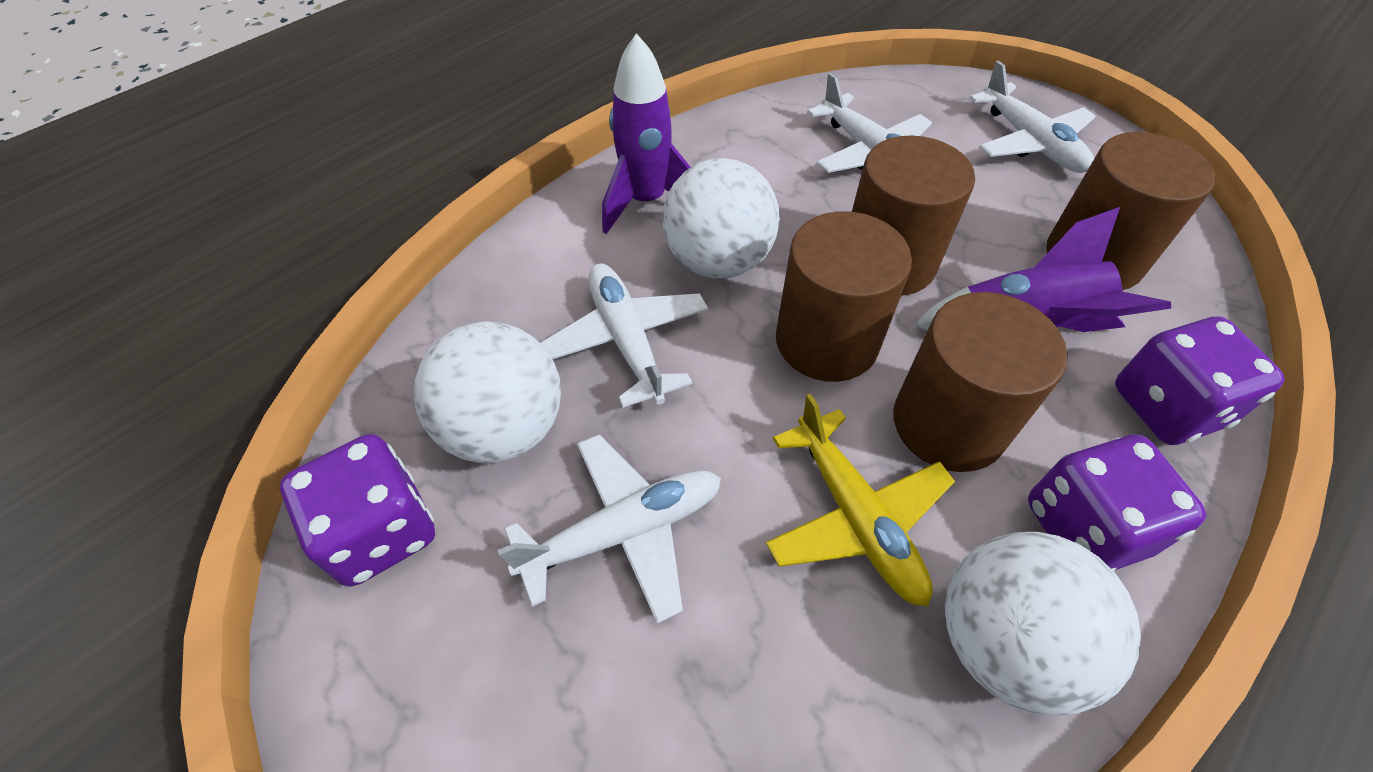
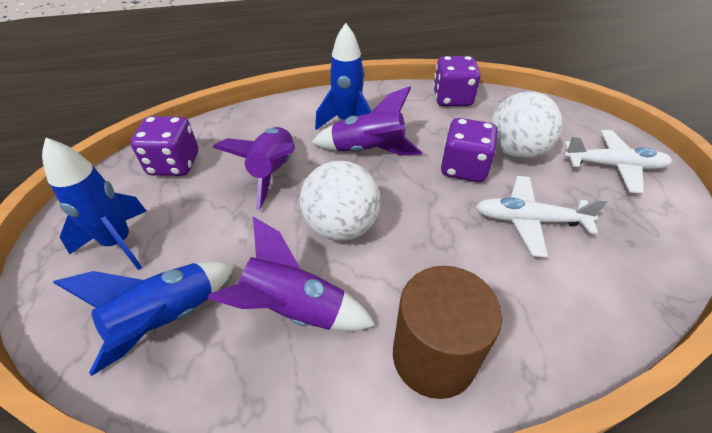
blue rocket: none = 0 -> [42,138,146,270] [53,261,235,376] [315,23,371,130] = 3
brown cylinder: [776,211,912,382] [852,135,975,296] [893,292,1068,472] [1046,132,1215,290] = 4 -> [393,266,502,399] = 1
purple rocket: [602,33,691,234] [914,207,1171,332] = 2 -> [207,217,376,331] [213,127,296,210] [311,86,422,156] = 3
white ball: [414,321,561,463] [662,158,780,278] [945,532,1141,716] = 3 -> [300,161,380,241] [491,92,563,160] = 2
white plane: [498,434,721,624] [540,263,708,408] [807,73,932,173] [969,61,1096,173] = 4 -> [476,176,608,258] [563,130,672,193] = 2
yellow plane: [766,394,955,607] = 1 -> none = 0

